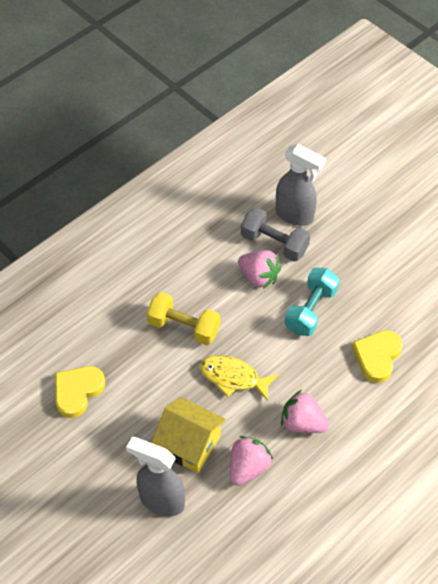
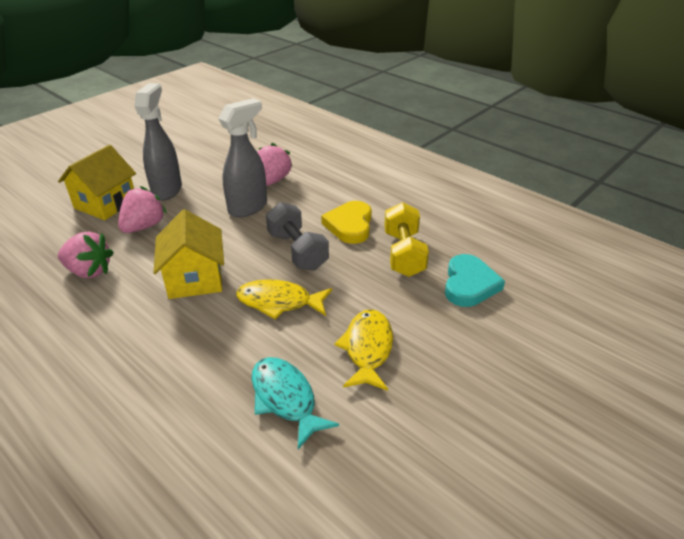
turquoise dumbbell: [285,268,340,336] = 1 -> none = 0
turquoise fish: none = 0 -> [252,357,339,449] = 1
turquoise heart: none = 0 -> [445,254,505,307] = 1
yellow fish: [200,355,278,401] = 1 -> [236,279,332,319] [335,309,393,391] = 2
yellow heart: [55,366,105,418] [352,330,403,383] = 2 -> [321,201,372,244] = 1
yellow house: [152,397,226,473] = 1 -> [58,145,136,220] [154,209,224,299] = 2

